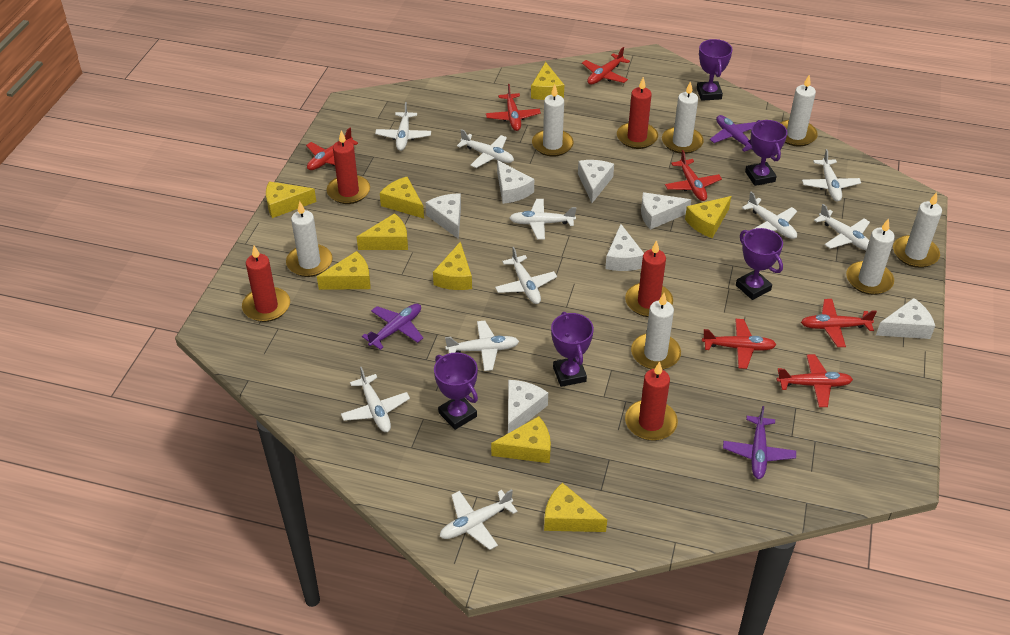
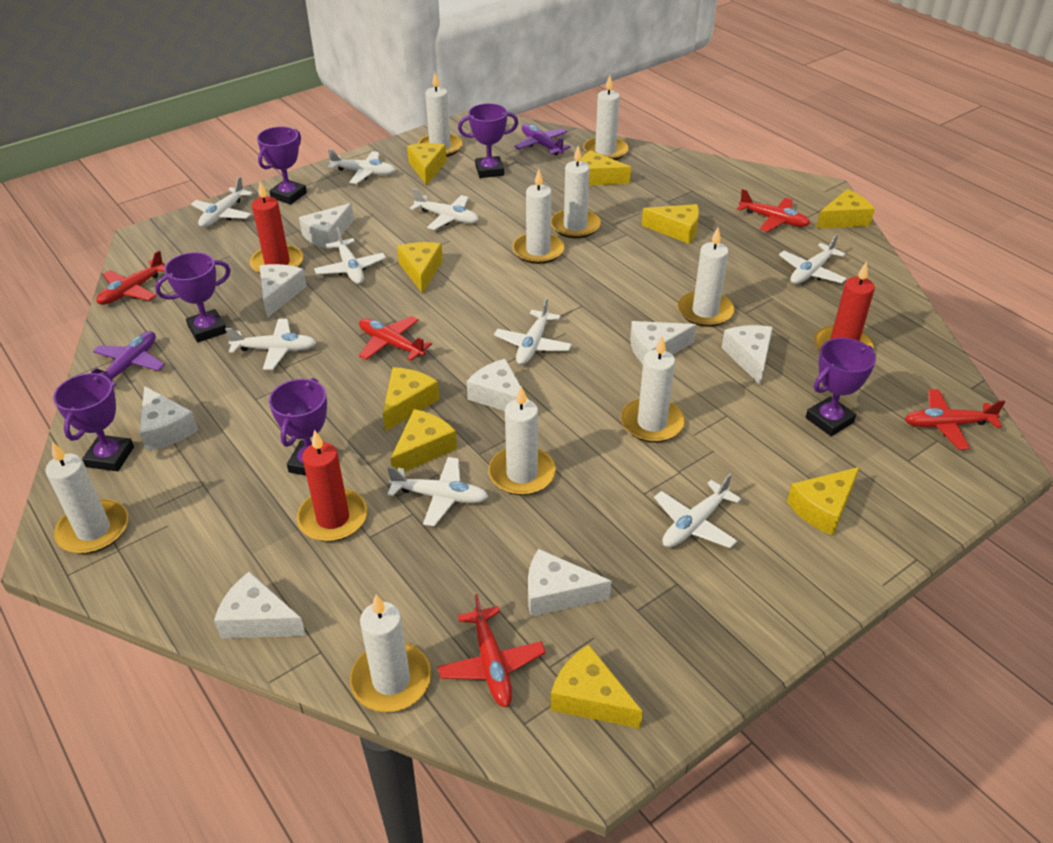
purple plane: [362,304,423,350] [710,115,755,152] [723,406,796,479] = 3 -> [91,331,165,388] [514,124,571,155] = 2
purple trophy: [434,352,478,430] [551,312,594,387] [697,39,733,101] [736,228,783,300] [745,120,788,186] = 5 -> [53,372,134,471] [155,252,231,342] [257,126,307,205] [269,378,327,476] [458,103,518,178] [806,338,876,436] = 6
red candle: [242,246,290,322] [327,131,370,204] [617,77,658,149] [625,240,673,317] [625,362,678,441] = 5 -> [250,181,303,274] [297,430,367,542] [814,262,875,352] = 3
red plane: [306,128,358,170] [486,84,541,131] [582,47,630,85] [665,150,722,201] [702,319,776,369] [777,354,853,407] [801,299,877,347] = 7 -> [96,250,165,305] [359,316,432,361] [438,594,546,707] [737,189,810,232] [905,389,1005,450] = 5
white candle: [286,201,333,277] [532,85,574,157] [631,293,681,370] [662,81,704,154] [781,74,818,147] [846,218,895,295] [893,192,942,268] = 7 -> [46,442,128,554] [350,594,431,712] [417,72,462,157] [488,386,556,496] [512,169,565,264] [551,146,601,238] [583,75,629,160] [621,336,685,443] [678,228,734,327] = 9
white cheese: [426,193,461,239] [497,160,534,204] [508,380,548,433] [578,160,614,203] [605,224,644,271] [641,192,691,230] [876,298,935,339] = 7 -> [139,386,198,451] [214,572,306,639] [260,264,307,318] [299,203,354,249] [466,359,528,411] [528,549,612,617] [630,321,696,364] [721,325,773,385] = 8
white plane: [341,367,410,432] [375,102,431,151] [440,489,518,550] [445,321,519,371] [457,129,514,168] [495,247,557,304] [509,199,576,240] [742,192,797,239] [802,149,861,201] [814,204,870,250] = 10 -> [191,176,253,228] [225,319,317,370] [314,227,386,284] [328,149,395,184] [387,457,488,526] [410,188,479,230] [494,298,572,365] [654,473,741,548] [779,234,847,284] = 9

